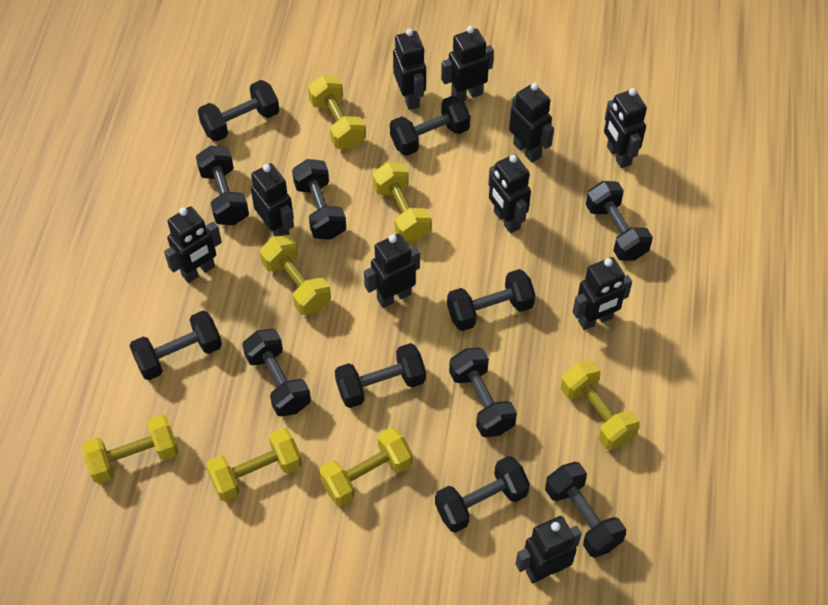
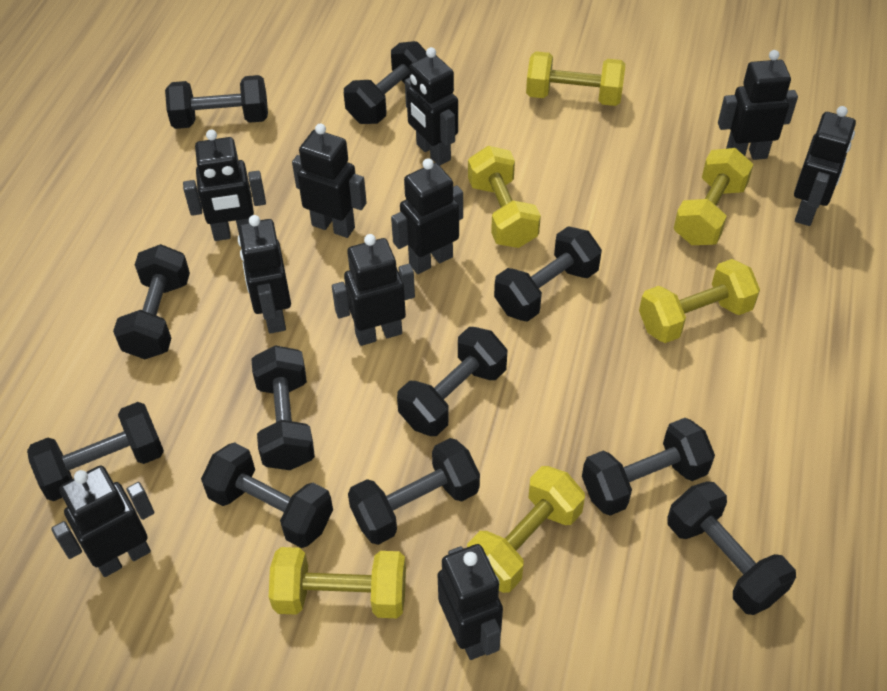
black dumbbell: [130,311,222,380] [196,146,249,225] [198,80,279,142] [242,329,311,417] [292,159,346,240] [335,343,426,408] [390,96,470,156] [435,456,530,533] [447,269,536,331] [449,348,517,437] [545,462,626,558] [586,181,653,261] = 12 -> [27,402,164,501] [113,244,190,359] [165,75,268,129] [201,442,333,548] [252,345,315,470] [344,41,427,124] [348,438,480,545] [397,327,508,436] [494,226,602,322] [582,418,715,516] [667,481,796,615] = 11
yellow dumbbell: [82,415,179,484] [206,428,302,502] [260,235,331,315] [308,75,366,149] [319,428,412,506] [373,162,432,241] [560,361,640,450] = 7 -> [269,547,406,618] [467,466,585,593] [468,146,541,248] [526,51,625,106] [639,259,760,343] [674,148,754,245] = 6

